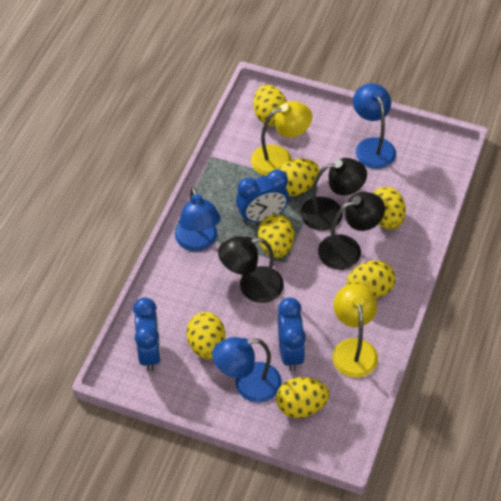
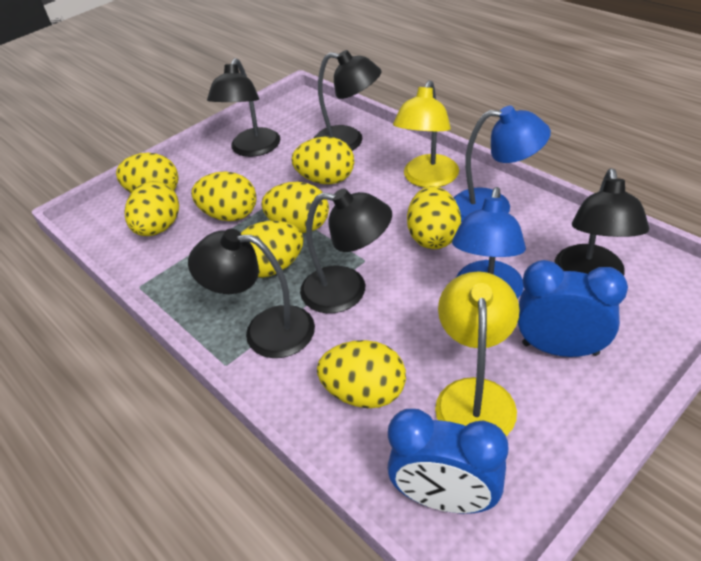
black lamp: [218,236,284,303] [300,158,367,231] [318,192,385,270] = 3 -> [188,229,315,358] [207,58,280,157] [300,188,392,313] [314,50,381,151] [554,168,649,275] = 5
blue clock: [133,298,161,372] [236,169,289,223] [278,297,306,371] = 3 -> [388,409,508,514] [517,260,628,357] = 2
blue lamp: [175,187,221,251] [212,337,282,403] [353,83,396,169] = 3 -> [452,187,526,299] [454,106,551,222] = 2
yellow egg: [186,312,225,359] [253,85,287,126] [258,214,294,258] [276,377,329,418] [279,158,319,196] [346,260,395,298] [373,187,406,229] = 7 -> [116,153,178,193] [125,181,179,236] [191,171,257,221] [241,221,304,278] [261,182,329,233] [292,137,354,184] [317,340,406,408] [407,186,461,249] = 8

